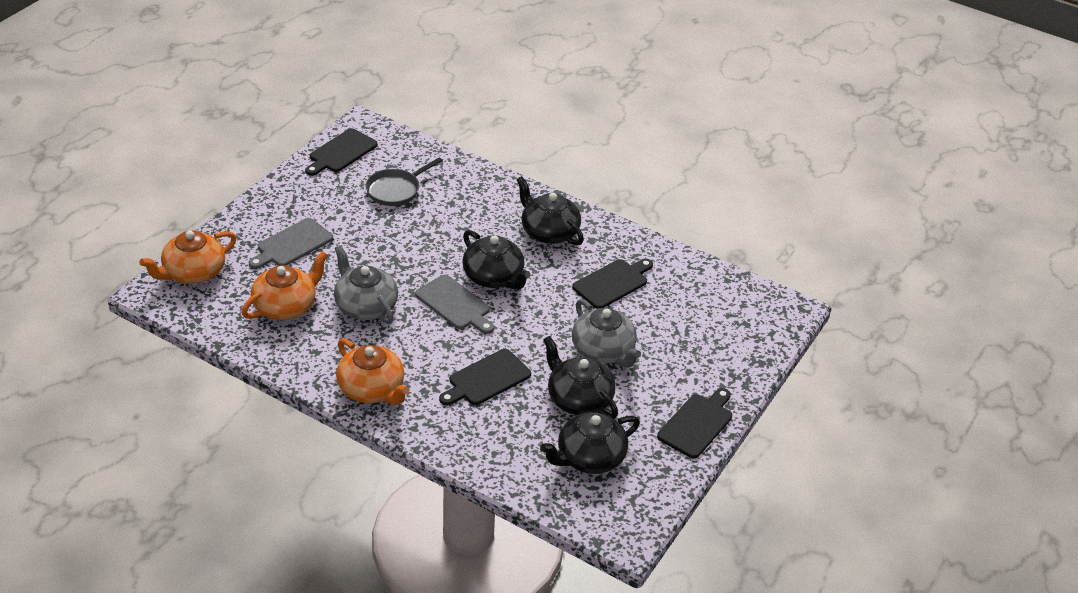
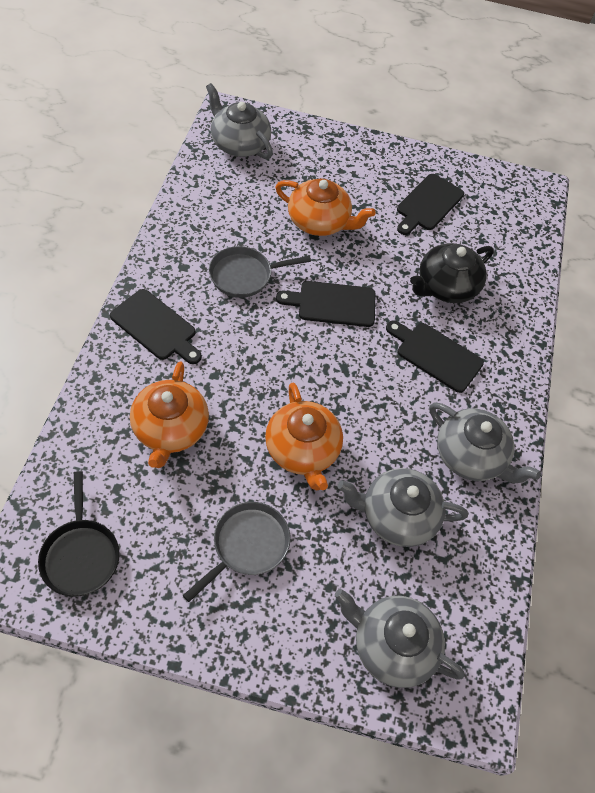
black pan: none = 0 -> [38,471,120,597] = 1
black teapot: [462,230,531,290] [517,176,584,245] [540,412,640,474] [543,336,618,419] = 4 -> [410,243,494,303] = 1
grey cutting board: [249,218,333,269] [415,275,494,334] = 2 -> none = 0
grey pan: [365,157,443,206] = 1 -> [183,502,291,602] [209,246,311,298] = 2
grey teapot: [334,245,398,324] [572,299,641,368] = 2 -> [206,83,273,159] [335,589,464,688] [337,468,468,547] [429,402,541,483] = 4

